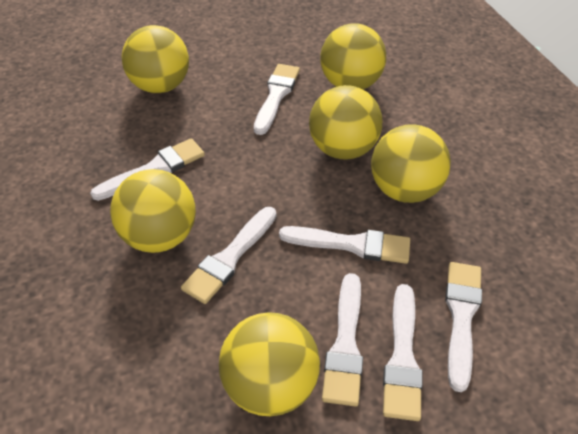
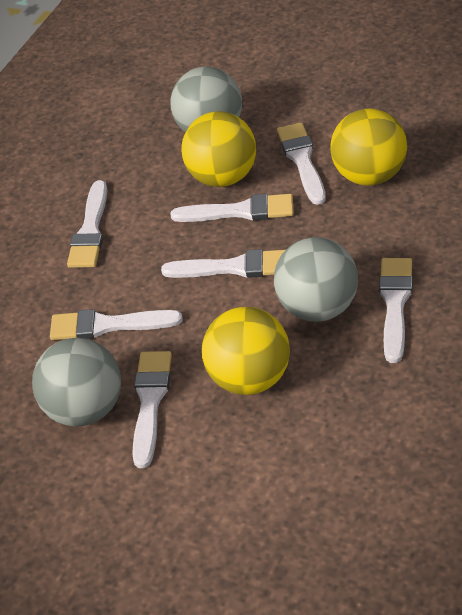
grey ball: none = 0 -> [32,338,121,427] [170,67,242,132] [274,237,358,322] = 3
yellow ball: [110,169,196,253] [122,25,189,93] [219,312,320,416] [309,85,382,160] [320,23,386,89] [371,124,451,203] = 6 -> [181,111,256,187] [202,307,290,395] [330,108,407,186] = 3

